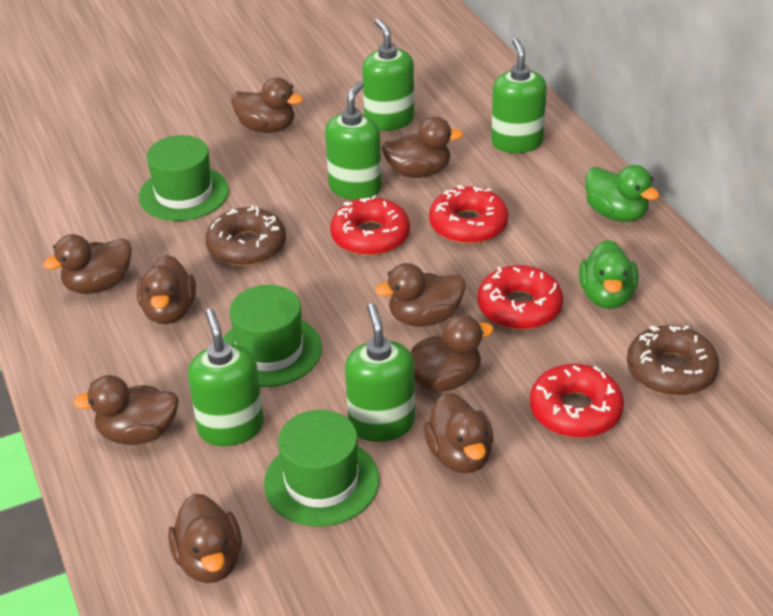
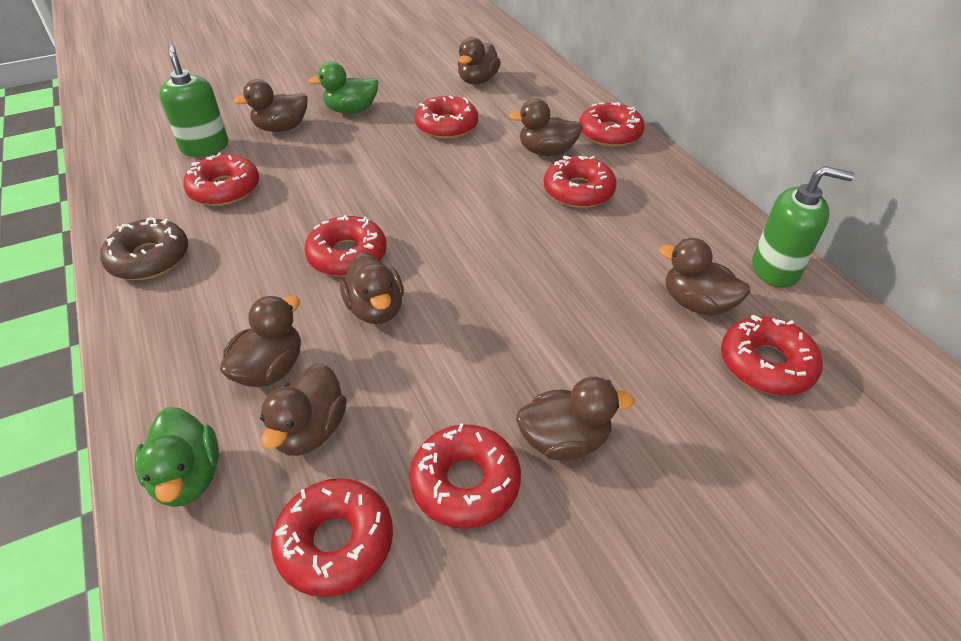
brown donut: [205,205,286,266] [627,325,719,396] = 2 -> [100,217,188,280] = 1
brown duck: [43,234,132,294] [73,375,179,445] [137,255,196,324] [168,493,242,583] [231,77,303,133] [375,263,466,327] [381,117,463,178] [411,315,494,392] [424,392,494,473] = 9 -> [220,296,301,387] [234,79,308,132] [260,363,347,456] [340,253,404,324] [458,37,501,85] [509,99,583,156] [516,376,634,461] [659,238,750,316] = 8
green hat: [139,135,229,221] [223,285,322,387] [264,410,379,527] = 3 -> none = 0
green soap dispenser: [188,308,264,446] [325,81,382,200] [345,303,415,442] [362,19,414,131] [491,38,547,153] = 5 -> [159,45,228,157] [752,166,854,288] = 2
red donut: [330,195,410,256] [429,185,509,244] [477,265,563,330] [530,364,624,438] = 4 -> [183,153,259,206] [271,478,393,597] [304,215,387,277] [409,423,521,529] [415,96,478,139] [544,156,617,208] [579,102,645,147] [721,315,823,395] = 8

